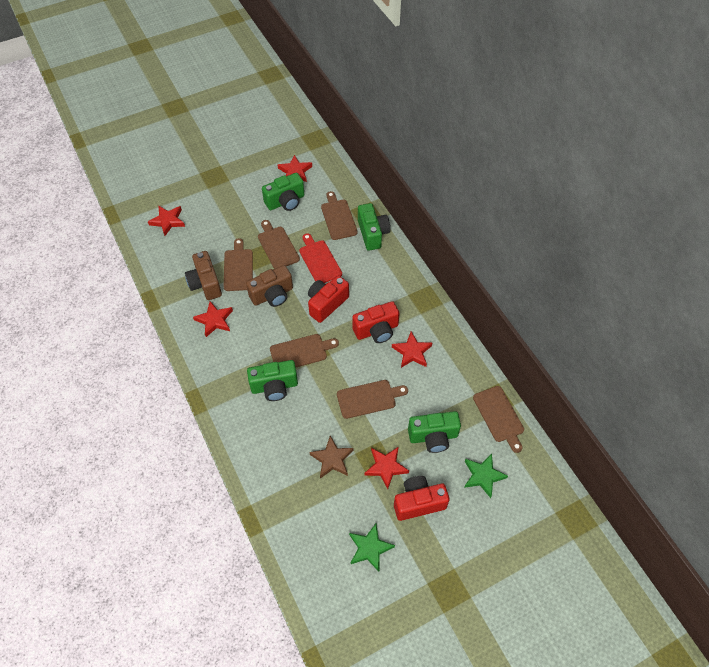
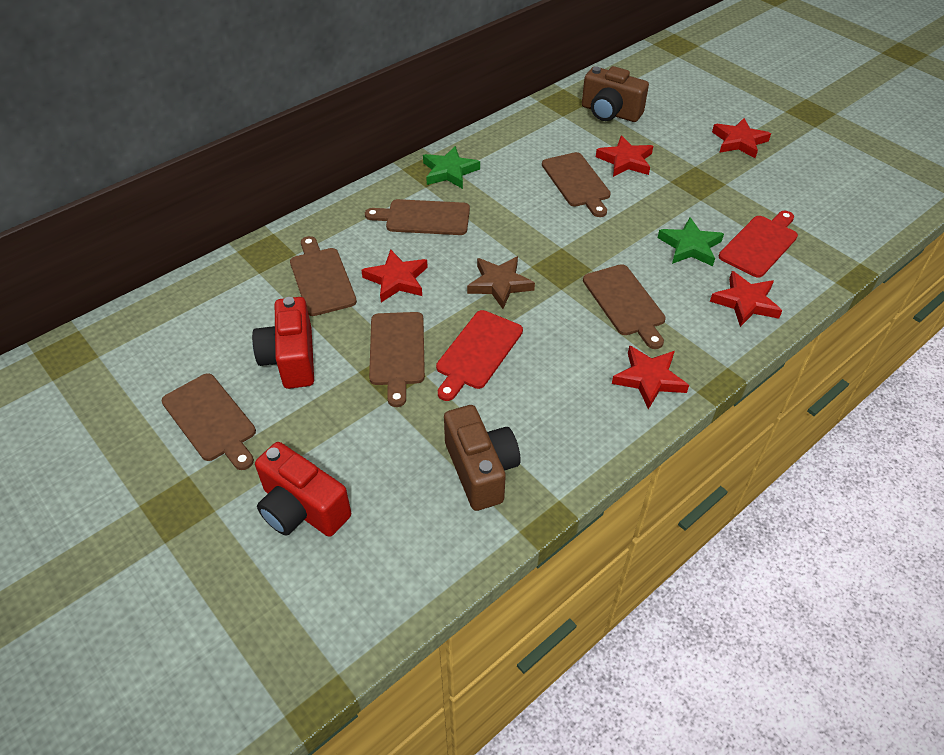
green camera: [247,360,298,401] [262,173,304,211] [358,203,390,251] [408,411,461,453] = 4 -> none = 0
red camera: [308,275,349,323] [352,301,400,343] [394,476,450,521] = 3 -> [252,297,314,389] [255,442,351,537] = 2
red cutting board: [299,233,342,283] = 1 -> [436,310,523,401] [719,211,798,278] = 2

